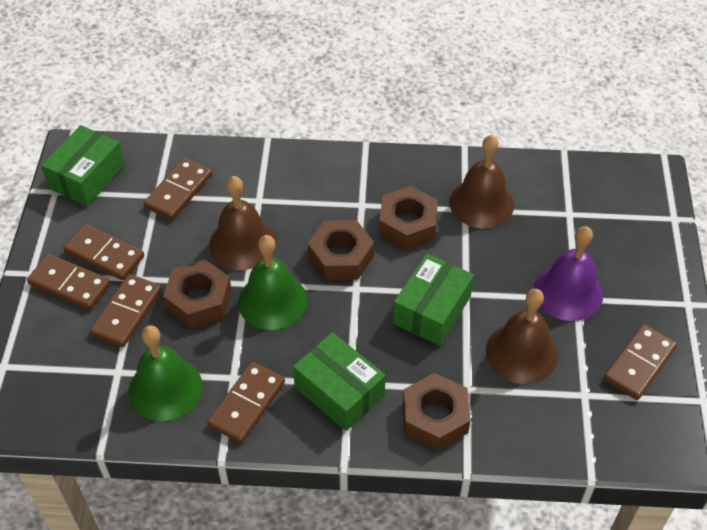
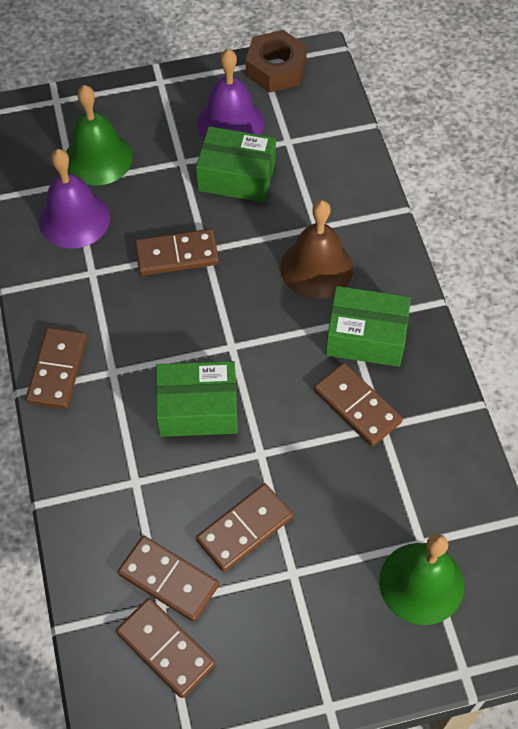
brown bell: [209,176,276,270] [449,135,514,229] [486,289,558,384] = 3 -> [280,200,353,299] = 1
brown nut: [163,260,232,328] [308,220,374,280] [379,186,438,250] [403,373,471,450] = 4 -> [246,30,307,93] = 1
purple bell: [534,226,603,321] = 1 -> [39,149,110,249] [197,49,264,139] = 2

